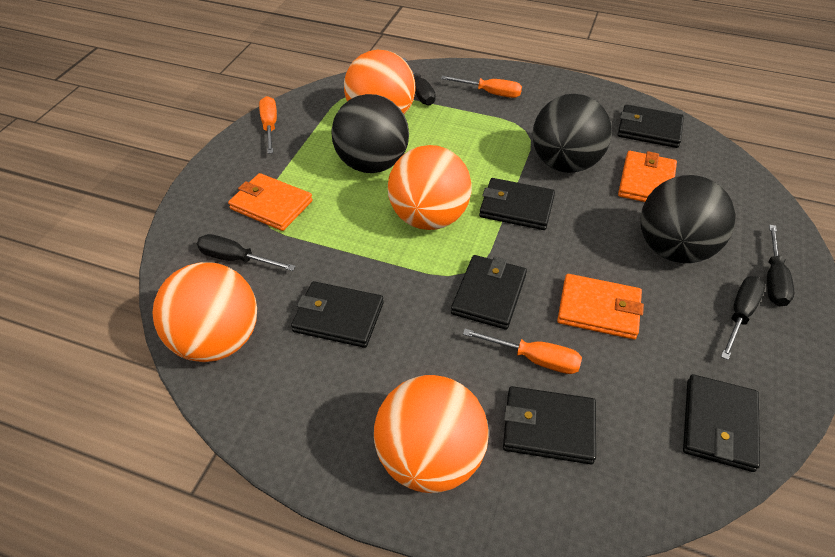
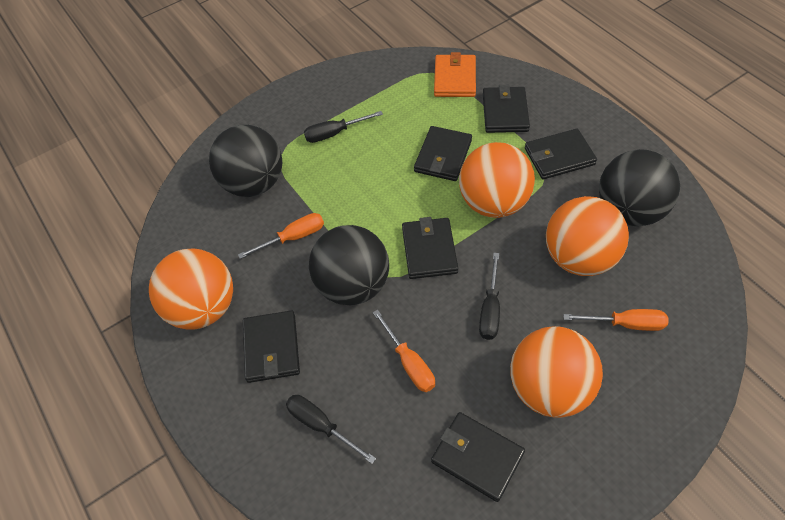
black screwdriver: [197,234,296,271] [402,58,436,105] [721,276,765,360] [767,225,794,306] = 4 -> [286,395,376,464] [304,111,383,143] [479,253,500,340] = 3
orange wallet: [228,173,313,231] [557,274,644,339] [618,151,677,202] = 3 -> [434,52,476,97] = 1

